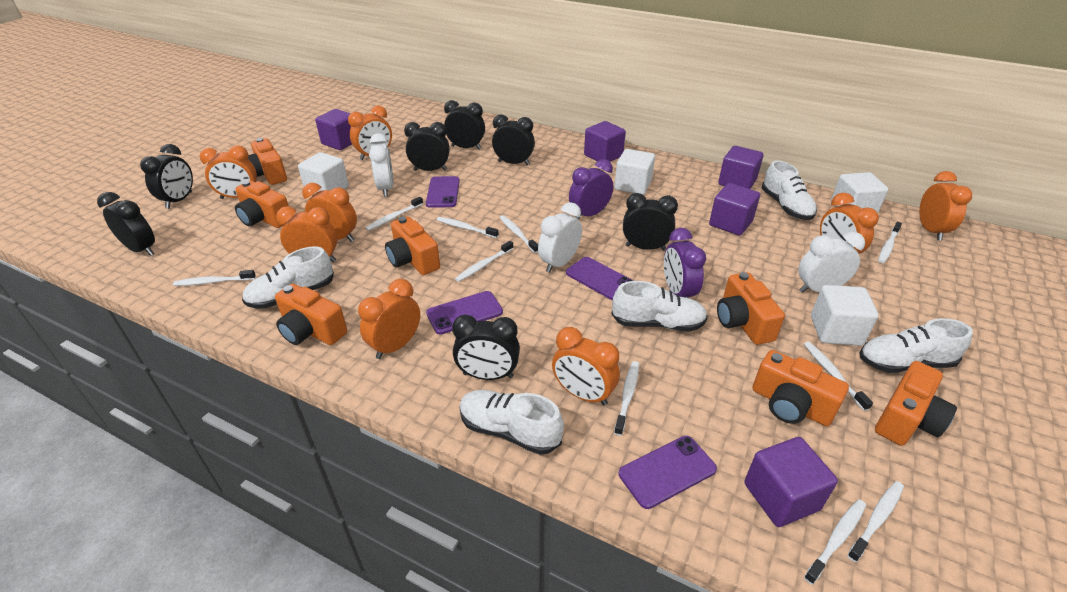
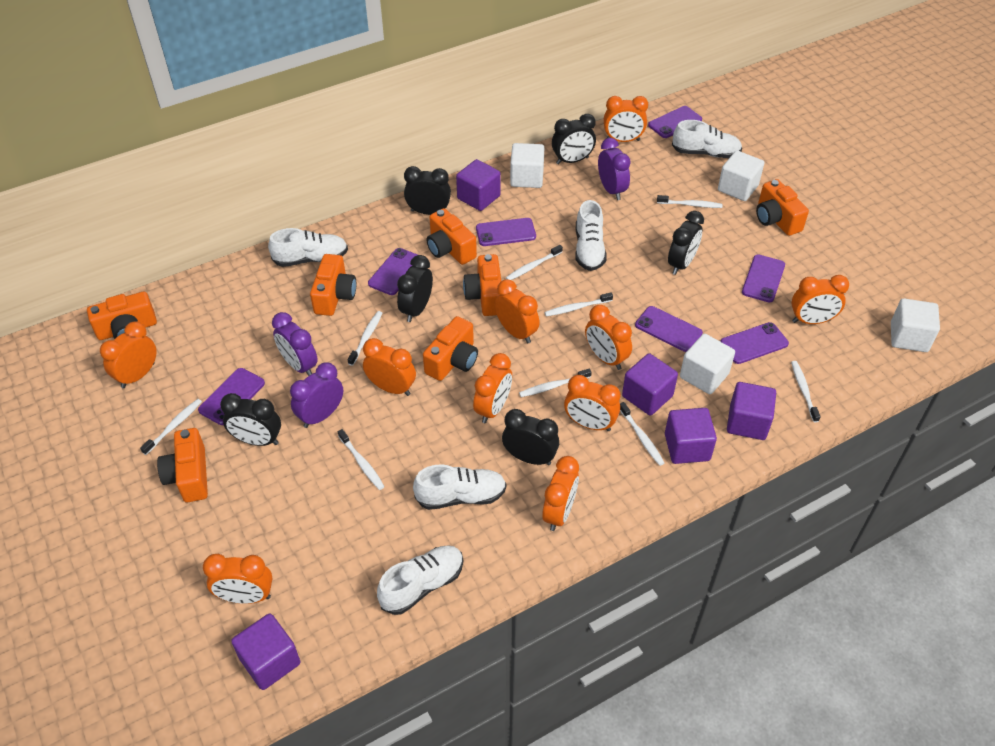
black clock: [97,192,155,256] [140,144,193,209] [404,122,450,171] [444,100,485,150] [452,315,520,380] [492,114,535,165] [623,193,678,250] = 7 -> [220,393,281,446] [397,255,433,322] [404,166,451,215] [502,409,559,465] [552,114,596,165] [668,211,704,275] = 6
orange clock: [200,145,257,199] [276,206,338,262] [302,183,357,242] [348,105,392,160] [358,279,420,359] [552,327,620,406] [820,193,879,254] [919,171,972,240] = 8 -> [100,321,157,388] [203,554,273,604] [363,338,416,396] [473,353,512,423] [494,279,540,343] [542,456,579,531] [564,375,620,431] [585,305,632,370] [604,96,648,142] [791,275,849,324] = 10
purple clock: [569,159,613,220] [664,228,706,298] = 2 -> [272,312,318,376] [290,362,343,428] [598,138,631,200] = 3
purple phone: [426,176,460,208] [426,291,503,335] [566,257,634,301] [619,436,717,509] = 4 -> [198,368,265,425] [368,248,418,295] [476,218,536,246] [635,306,703,352] [648,106,702,138] [720,322,789,364] [742,255,785,302] = 7
white clock: [369,133,393,197] [538,202,582,273] [799,232,865,293] = 3 -> none = 0
white toothbrush: [173,270,256,286] [365,197,423,231] [437,217,498,238] [455,241,513,282] [500,215,538,253] [614,361,639,436] [804,342,873,411] [804,499,866,585] [847,481,904,562] [878,222,902,263] = 10 -> [140,399,202,455] [338,429,385,490] [348,311,382,366] [506,245,563,280] [519,369,592,397] [544,292,613,317] [620,402,664,466] [657,195,722,208] [791,361,821,422] = 9

